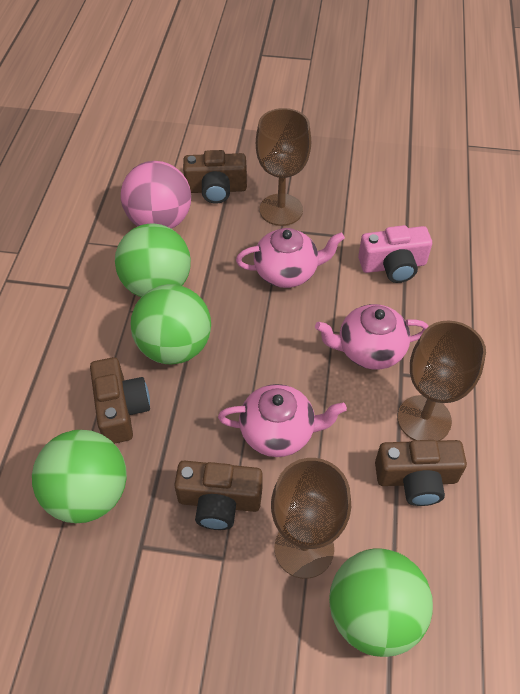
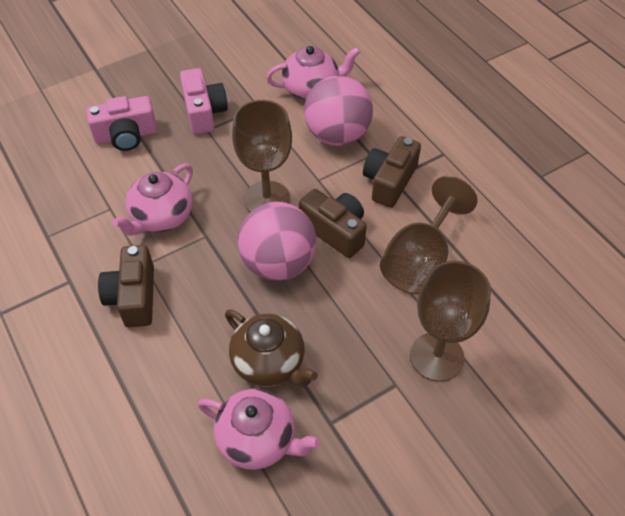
brown camera: [90,357,150,444] [174,461,263,530] [183,150,247,204] [375,440,467,506] = 4 -> [98,245,154,327] [299,189,367,258] [363,136,421,208] = 3
brown teapot: none = 0 -> [225,310,318,387] = 1
green ball: [32,430,127,523] [115,224,191,297] [131,284,211,364] [329,548,433,657] = 4 -> none = 0
pink ball: [121,161,191,229] = 1 -> [238,202,317,281] [304,75,373,146] = 2
pink camera: [358,225,432,283] = 1 -> [86,96,157,151] [180,68,228,134] = 2

